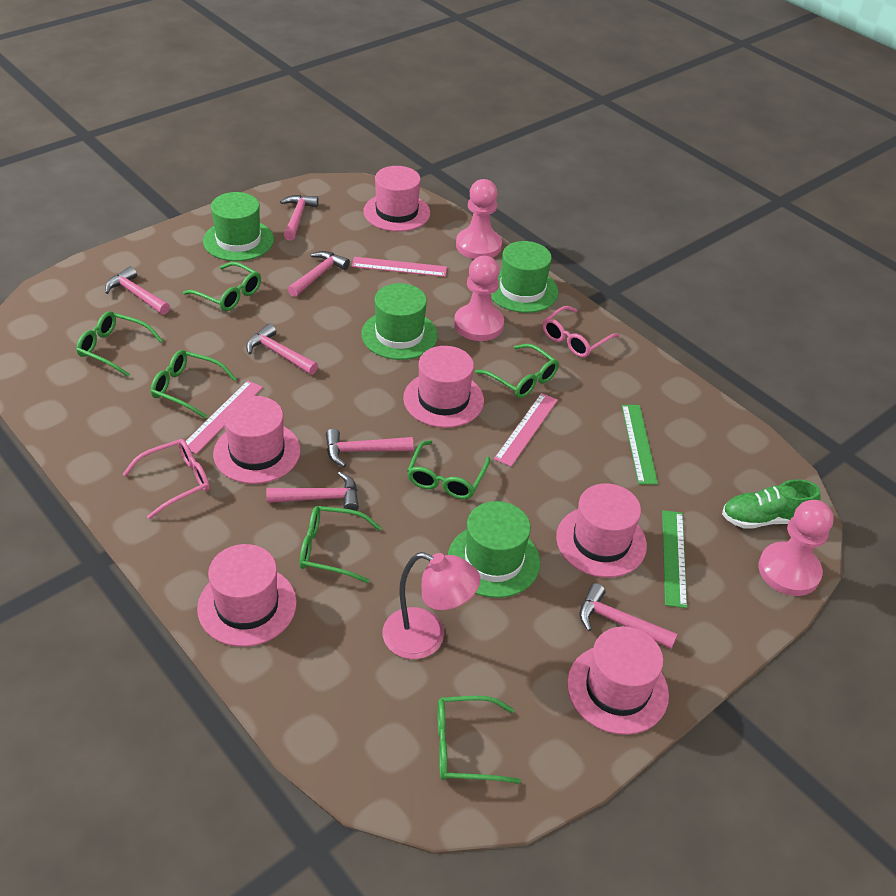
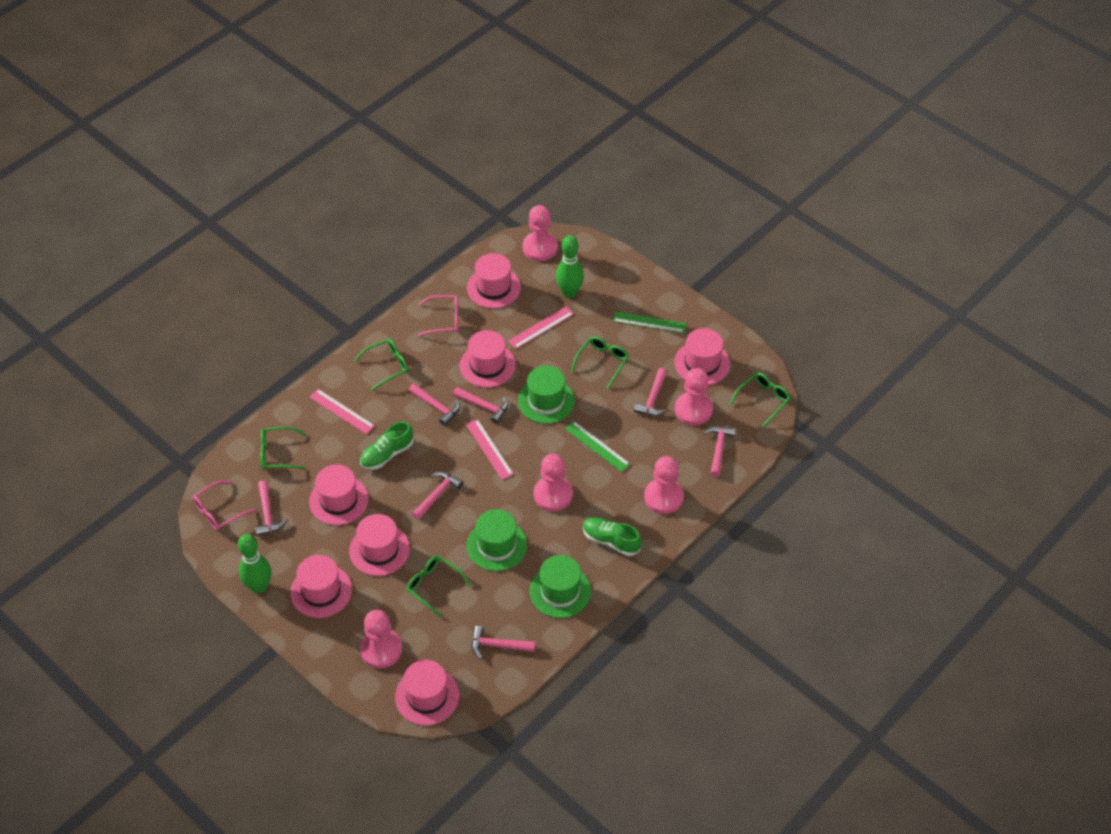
green bowling pin: none = 0 -> [238,534,272,594] [556,235,584,298] = 2
green glasses: [76,311,163,377] [151,350,236,419] [183,262,261,311] [300,506,382,583] [407,440,490,499] [437,696,521,784] [475,344,559,398] = 7 -> [260,427,306,470] [354,339,409,391] [406,556,471,617] [571,336,629,389] [730,373,791,428] = 5
green hat: [203,192,274,261] [361,283,438,360] [448,501,540,598] [491,241,559,313] = 4 -> [467,509,527,571] [518,366,575,424] [530,555,591,618] = 3
green shoe: [722,479,820,529] = 1 -> [360,421,414,470] [583,517,642,556] = 2
pink hat: [197,544,297,647] [213,396,300,484] [364,166,430,232] [403,346,484,428] [556,483,647,578] [567,626,669,735] = 6 -> [290,555,352,618] [309,465,369,525] [349,514,410,576] [395,660,459,725] [460,330,516,387] [467,253,521,308] [674,328,730,385] = 7
pink lamp: [383,552,480,659] = 1 -> none = 0
pink pawn: [454,256,504,341] [456,179,502,259] [758,500,833,596] = 3 -> [360,610,402,669] [522,205,558,261] [534,454,573,512] [644,456,684,514] [675,368,713,425] = 5

